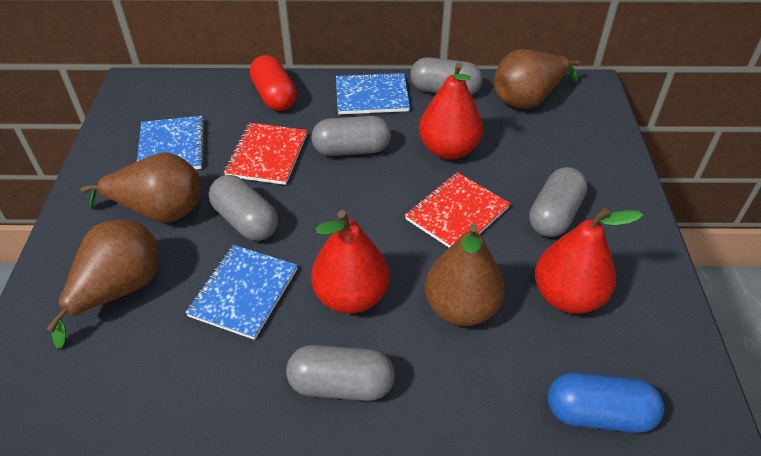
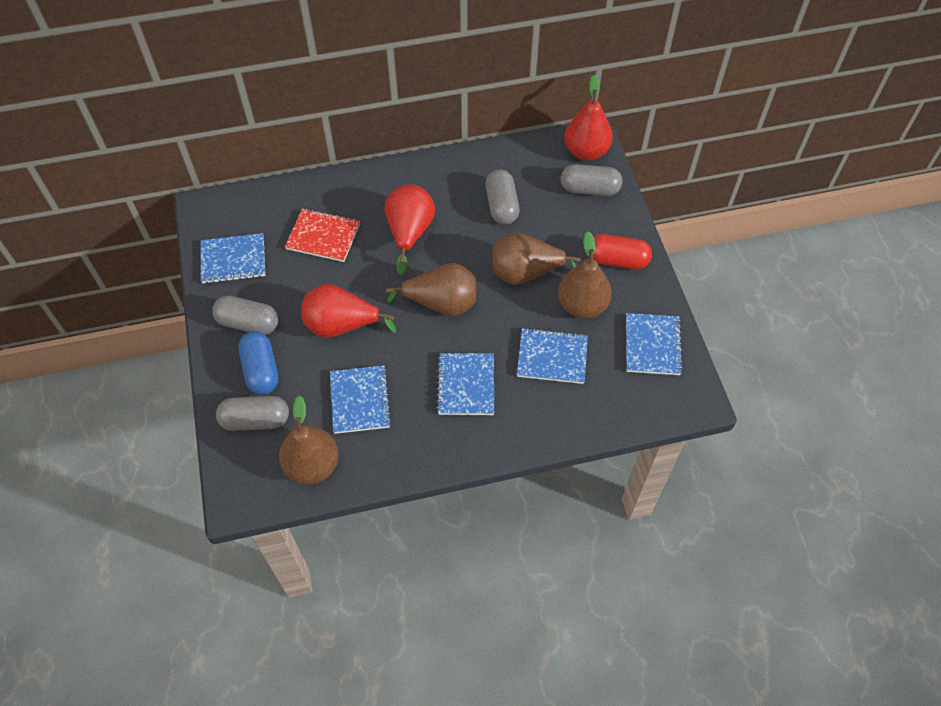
blue notebook: [137,116,205,169] [185,245,298,340] [336,72,410,114] = 3 -> [201,233,265,284] [330,365,392,434] [436,353,494,415] [517,328,588,384] [626,313,683,375] = 5
grey capsule: [209,175,278,241] [286,345,395,401] [311,116,391,156] [410,57,482,95] [529,167,588,237] = 5 -> [212,296,278,335] [216,396,289,431] [485,169,520,225] [560,164,623,196] = 4
red notebook: [224,123,307,185] [405,172,510,247] = 2 -> [285,208,360,262] = 1

